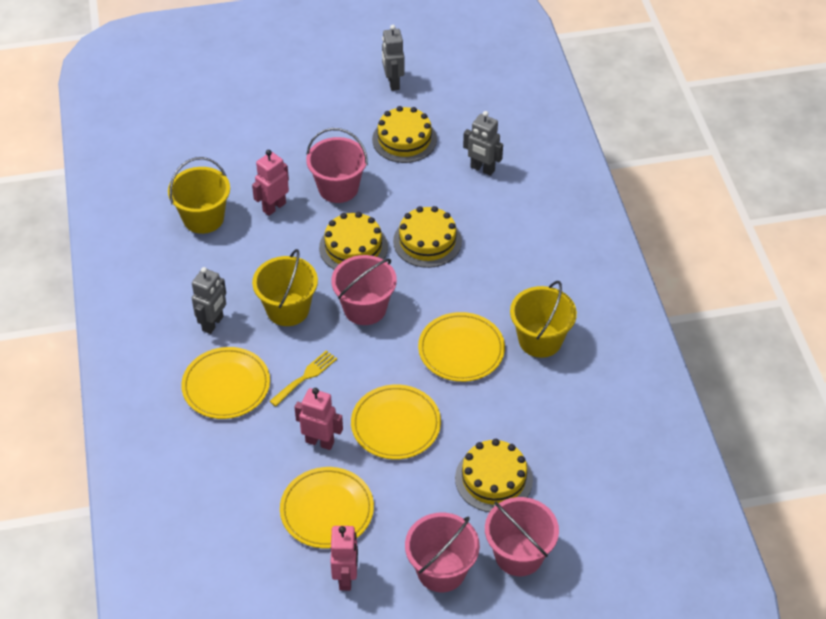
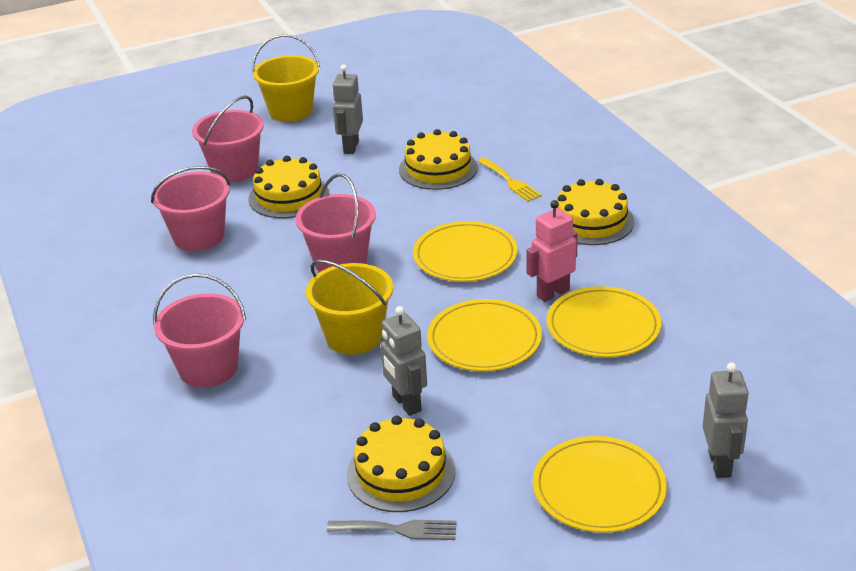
grey fork: none = 0 -> [327,520,457,540] = 1
pink robot: [252,150,289,216] [295,388,343,450] [331,526,358,591] = 3 -> [527,200,578,302] = 1
yellow bucket: [168,157,230,234] [252,249,318,326] [510,281,577,358] = 3 -> [252,34,320,122] [306,260,393,355] = 2

